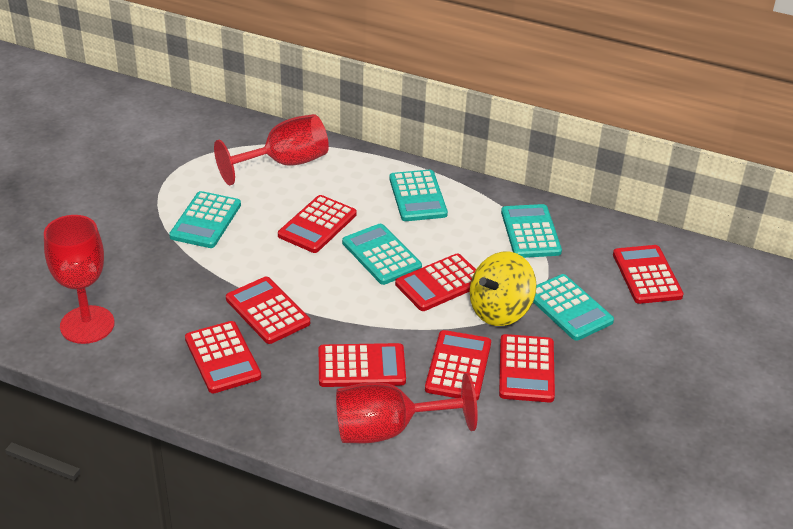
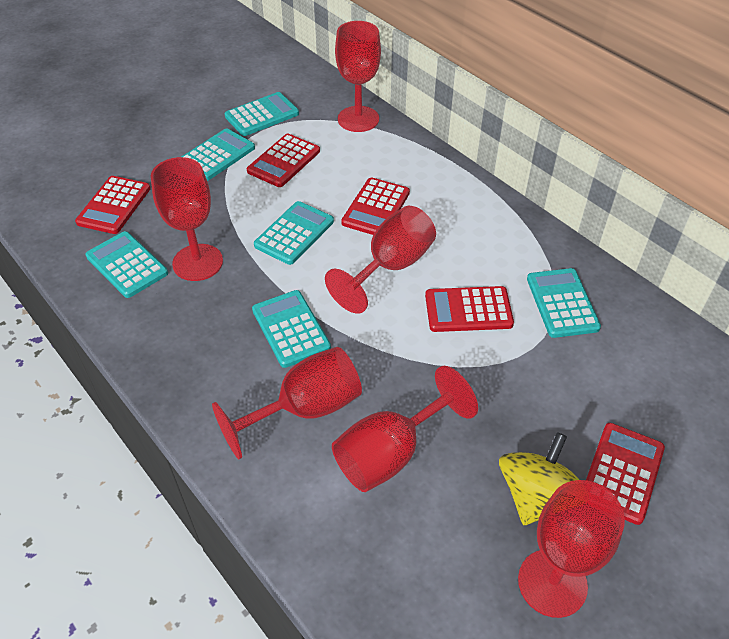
red calculator: [185,321,261,393] [226,277,310,344] [278,195,357,253] [319,343,406,387] [395,254,476,311] [425,330,491,400] [499,334,555,402] [613,245,684,304] = 8 -> [75,176,150,234] [247,134,320,187] [341,177,410,235] [425,286,514,332] [586,423,665,525] = 5
red goblet: [44,215,115,344] [214,114,329,185] [336,373,478,443] = 3 -> [151,157,223,281] [212,347,362,459] [325,206,436,314] [332,366,478,492] [335,21,381,132] [518,480,625,618] = 6
turquoise calculator: [169,191,241,248] [342,224,422,285] [389,170,448,221] [501,204,562,258] [533,274,614,341] = 5 -> [85,231,168,298] [182,128,255,181] [225,92,299,136] [252,290,331,368] [254,201,334,265] [527,268,601,338] = 6

